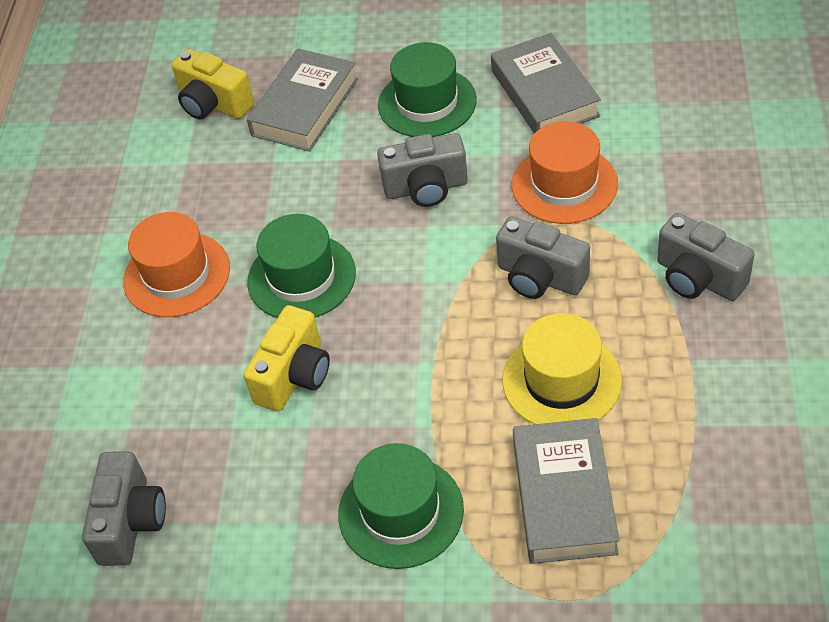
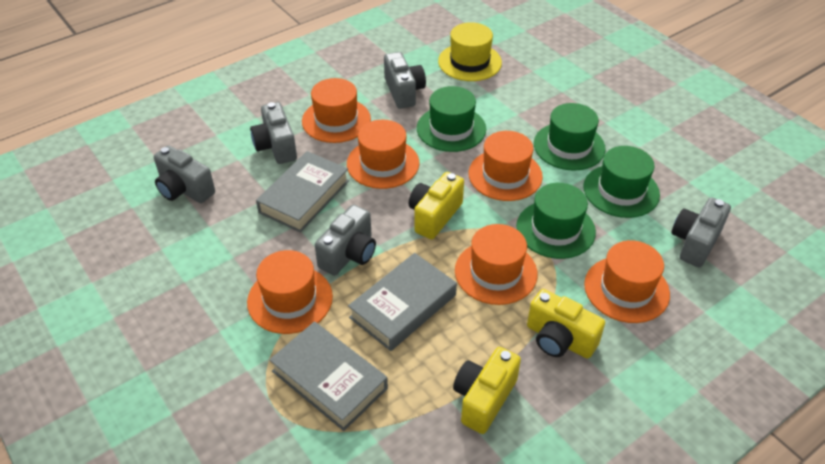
green hat: [247,214,356,318] [338,443,464,569] [378,42,477,137] = 3 -> [417,86,486,152] [516,183,596,259] [534,103,606,171] [583,146,660,218] = 4
grey camera: [82,451,166,566] [377,133,468,207] [496,217,590,299] [657,213,755,301] = 4 -> [154,145,215,203] [250,102,297,164] [315,205,376,276] [384,52,426,109] [672,197,731,267] = 5
orange hat: [123,212,230,317] [512,121,618,224] = 2 -> [247,250,333,334] [302,78,371,143] [347,120,419,189] [455,224,538,305] [469,131,543,201] [584,240,670,323] = 6
yellow camera: [172,49,254,119] [244,305,330,412] = 2 -> [409,172,464,239] [453,347,521,434] [527,289,605,359] = 3

